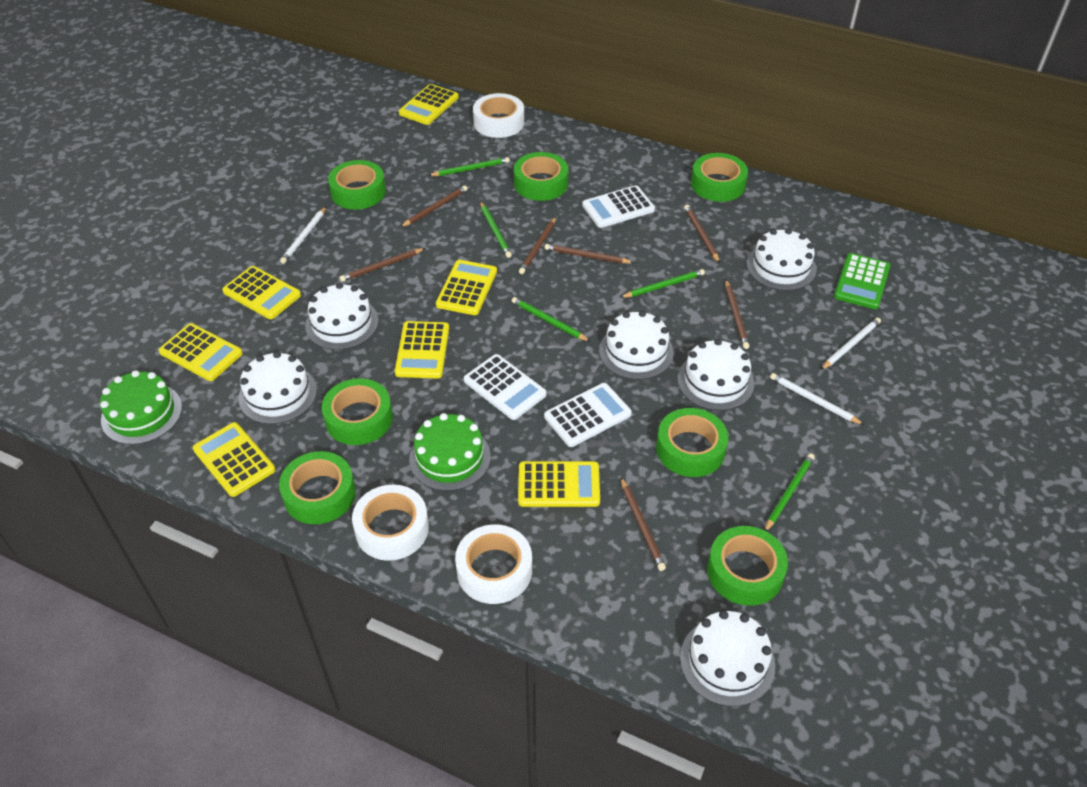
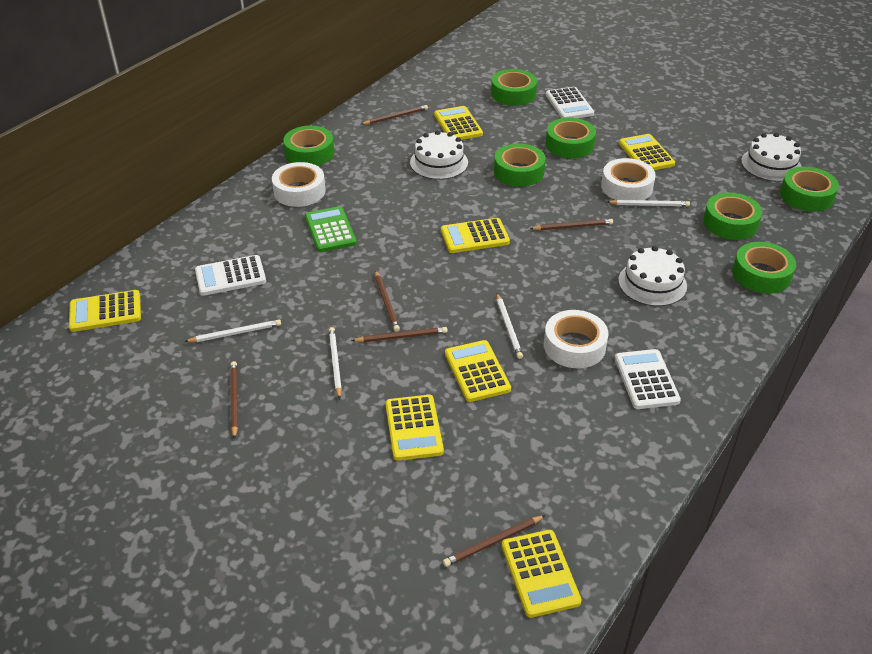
brown pencil: [340,248,425,282] [401,185,468,227] [519,217,556,274] [544,244,634,263] [621,478,666,571] [684,205,720,263] [725,280,750,349] = 7 -> [230,361,238,439] [351,327,448,342] [361,105,428,125] [375,270,400,332] [443,515,546,567] [530,219,613,230] = 6
green cake: [100,370,182,445] [409,413,491,491] = 2 -> none = 0
green pencil: [428,157,510,176] [480,201,512,258] [512,297,591,342] [620,269,705,298] [765,453,815,531] = 5 -> none = 0
white cake: [239,351,317,424] [305,283,378,350] [599,311,674,380] [677,339,754,411] [680,610,775,707] [747,228,817,291] = 6 -> [410,130,468,180] [618,246,687,306] [741,133,801,182] = 3
white pencil: [280,207,326,264] [770,373,864,425] [821,318,881,370] = 3 -> [184,320,281,342] [329,327,342,399] [496,293,523,359] [607,200,690,207] = 4

